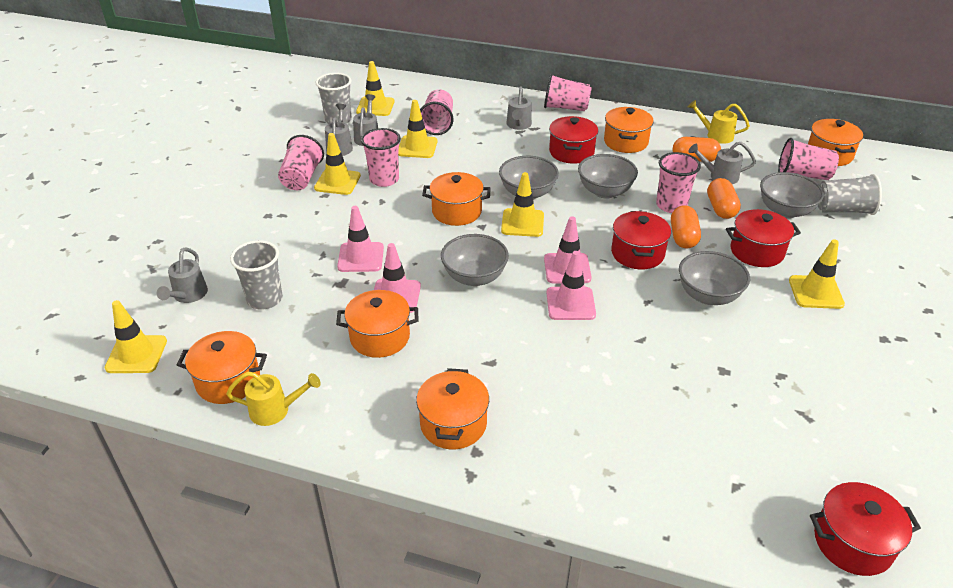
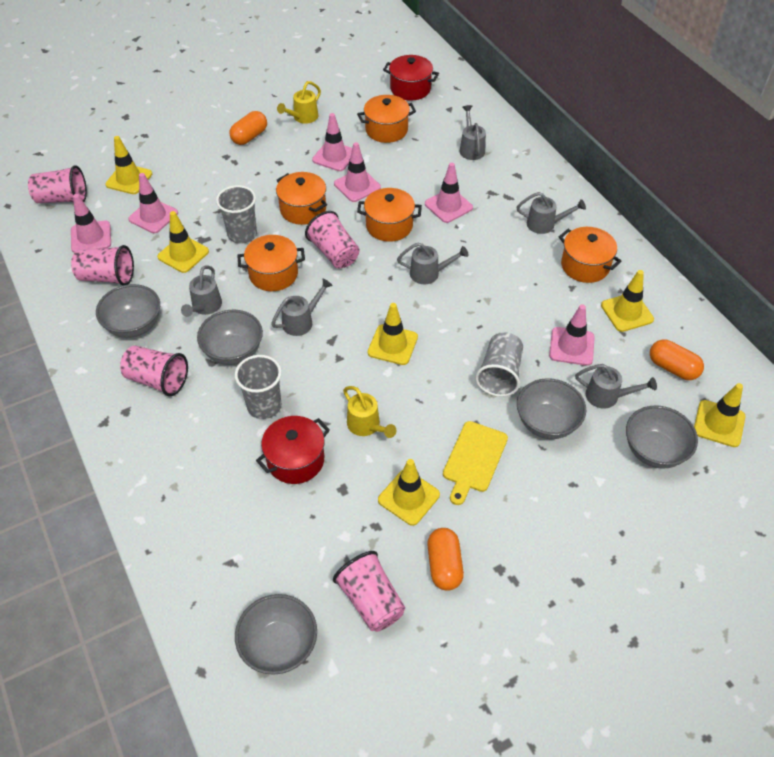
grey watering can: [157,247,208,303] [325,103,353,156] [353,94,378,146] [507,86,532,130] [688,142,756,184] = 5 -> [181,266,222,317] [271,278,333,336] [397,243,469,284] [460,105,486,160] [517,192,586,234] [575,364,657,409] = 6
orange pot: [177,331,267,404] [336,290,418,358] [416,368,489,449] [422,172,491,226] [604,107,654,153] [808,119,863,166] = 6 -> [237,235,305,291] [276,172,327,225] [357,95,416,143] [357,188,422,242] [559,227,622,283] = 5
pink cup: [278,135,324,190] [361,128,401,187] [420,89,453,135] [544,74,592,111] [656,152,701,213] [778,138,839,180] = 6 -> [28,165,87,203] [71,245,134,286] [120,345,188,396] [305,211,359,268] [333,551,405,632] = 5
pink traffic cone: [337,206,384,272] [374,243,421,313] [544,216,592,283] [547,251,596,320] = 4 -> [71,194,111,253] [128,173,178,233] [312,113,352,171] [334,142,381,202] [425,163,473,223] [549,304,595,366] = 6
red pot: [549,116,598,164] [611,211,671,269] [726,209,801,267] [810,482,921,576] = 4 -> [256,416,330,484] [383,55,439,101] = 2
yellow cutting board: none = 0 -> [443,421,508,505] = 1

